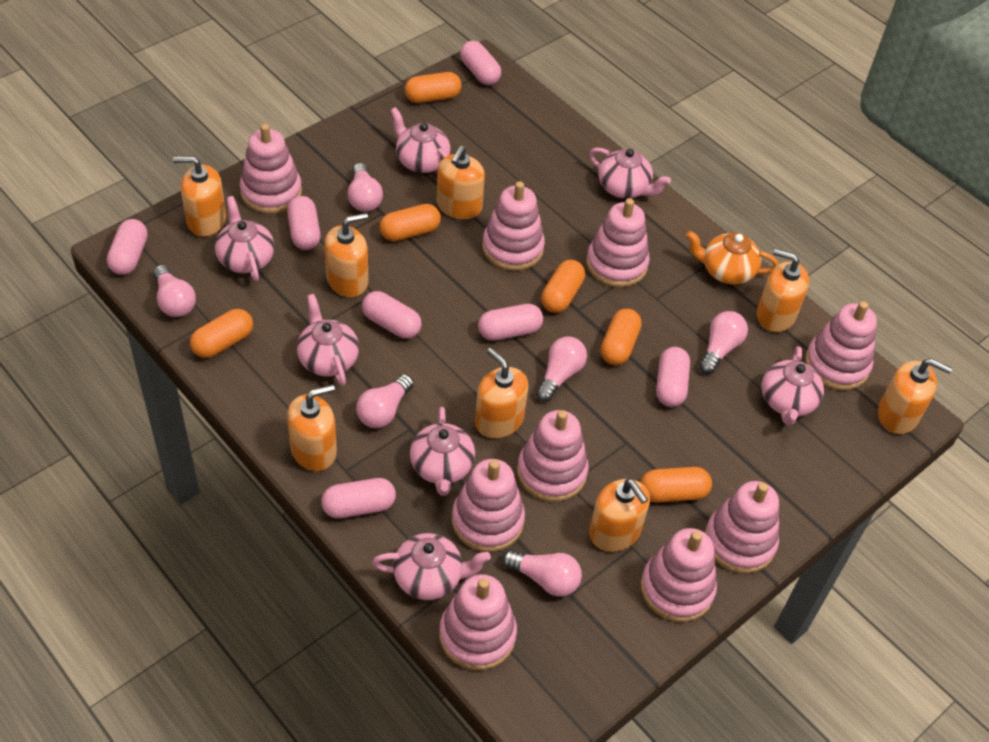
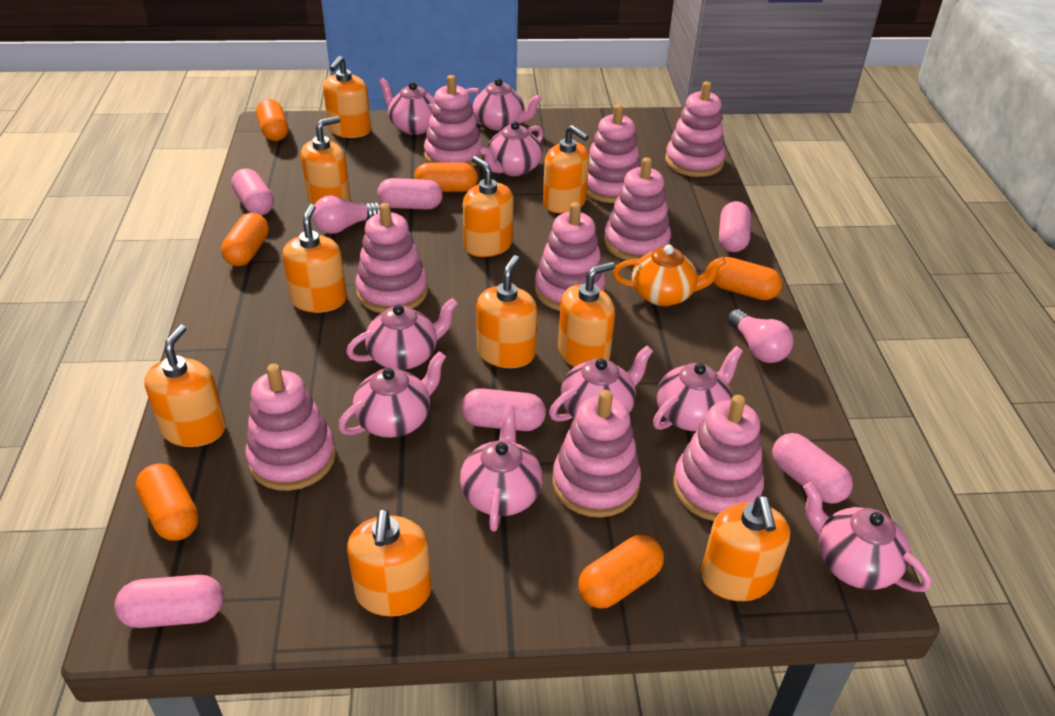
orange soap dispenser: [173,156,226,237] [287,384,337,471] [324,213,368,297] [437,146,485,219] [475,348,528,439] [589,479,650,552] [757,249,809,332] [878,358,952,434] = 8 -> [144,324,226,447] [282,204,347,313] [301,116,350,205] [323,56,371,138] [347,509,431,617] [463,156,513,257] [476,255,537,368] [543,125,590,213] [558,262,615,367] [701,496,790,601] = 10
pink capsule: [107,219,148,275] [287,196,321,250] [322,478,396,518] [362,291,422,339] [460,41,501,85] [478,304,543,341] [656,347,690,407] = 7 -> [114,575,224,628] [231,168,274,215] [378,178,443,210] [462,388,546,431] [719,201,751,252] [772,433,853,504] = 6
pink light bulb: [153,265,196,317] [347,163,383,212] [356,374,414,428] [502,550,582,597] [536,337,587,402] [699,311,748,374] = 6 -> [312,195,380,234] [727,309,794,363] = 2
pink teapot: [215,196,275,281] [297,294,359,386] [372,533,491,600] [390,107,451,173] [410,407,475,496] [589,148,671,199] [762,346,824,426] = 7 -> [338,351,446,438] [346,298,458,370] [379,78,435,135] [460,405,543,532] [466,78,542,131] [480,121,544,176] [549,346,653,422] [653,346,743,431] [803,482,931,592] = 9

